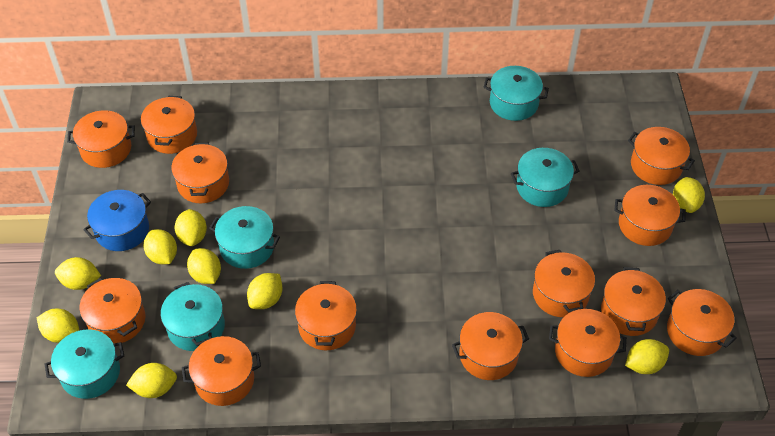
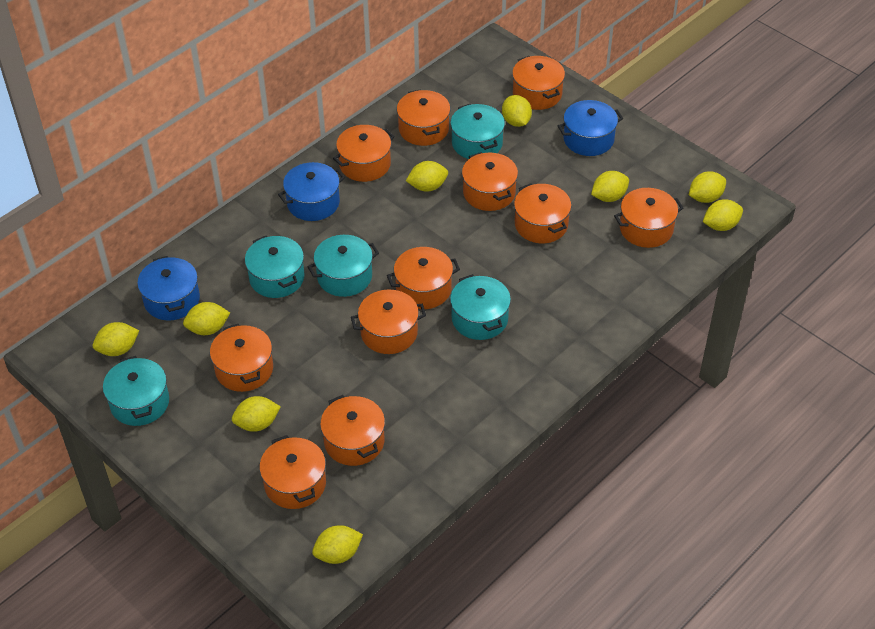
blue pot: [83,190,151,251] = 1 -> [138,256,200,321] [278,162,345,221] [558,100,623,156] = 3
orange pot: [67,110,135,168] [80,278,145,343] [141,96,197,154] [171,143,229,203] [182,336,261,406] [295,281,357,350] [452,312,529,380] [533,250,595,317] [549,309,627,377] [601,267,666,336] [614,185,686,246] [628,127,695,185] [667,289,737,356] = 13 -> [210,324,273,392] [259,435,326,509] [320,395,385,466] [333,125,395,182] [351,290,426,354] [387,247,460,309] [397,89,450,146] [462,152,518,211] [512,56,565,110] [514,183,571,243] [614,188,684,248] = 11

